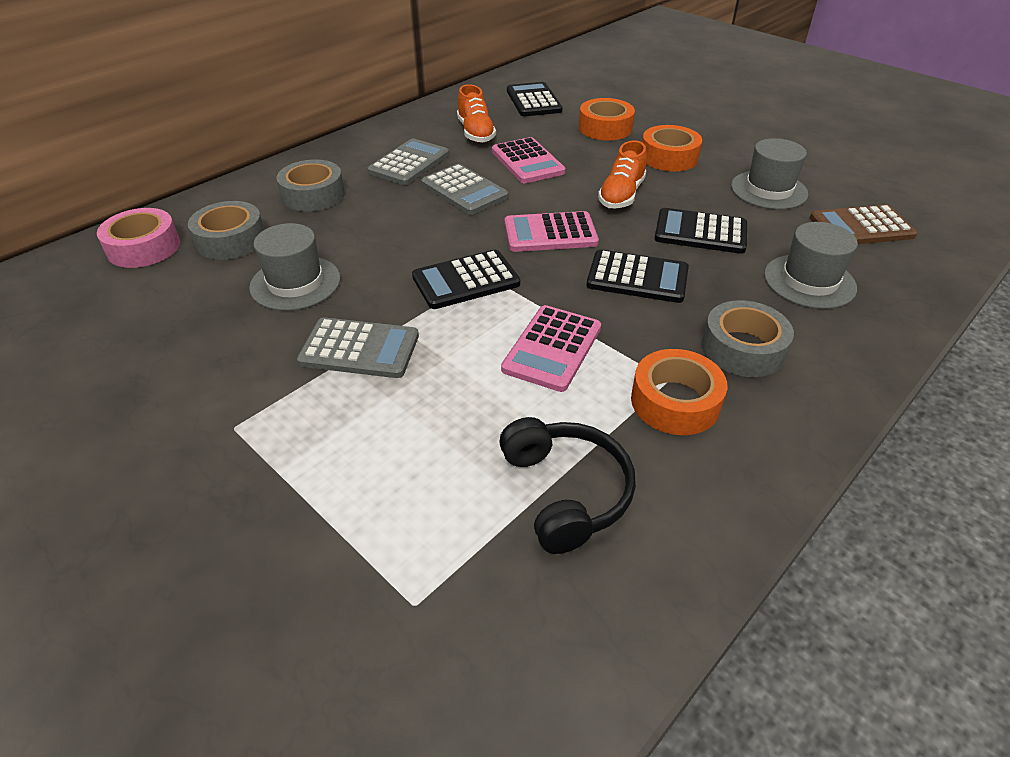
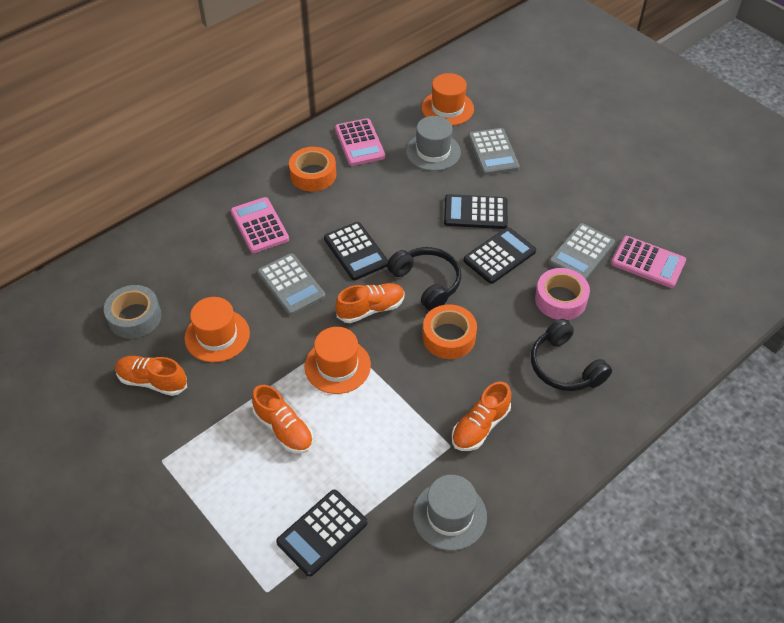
black headphones: [499,417,636,554] = 1 -> [387,247,461,311] [531,319,612,391] = 2
brown calculator: [810,205,917,244] = 1 -> none = 0
grey hat: [249,223,340,311] [731,138,808,210] [764,222,858,309] = 3 -> [406,116,461,171] [413,475,487,551] = 2
grey tape: [188,201,264,260] [277,160,345,212] [702,300,794,377] = 3 -> [104,285,161,339] = 1
orange hat: none = 0 -> [184,297,250,362] [304,327,371,394] [422,73,474,126] = 3
orange shoe: [457,84,496,143] [598,140,647,208] = 2 -> [115,356,187,396] [252,385,313,454] [335,283,404,323] [452,382,511,451] = 4
orange tape: [579,98,635,140] [631,349,727,435] [642,125,702,171] = 3 -> [289,147,336,191] [423,304,477,359] = 2

